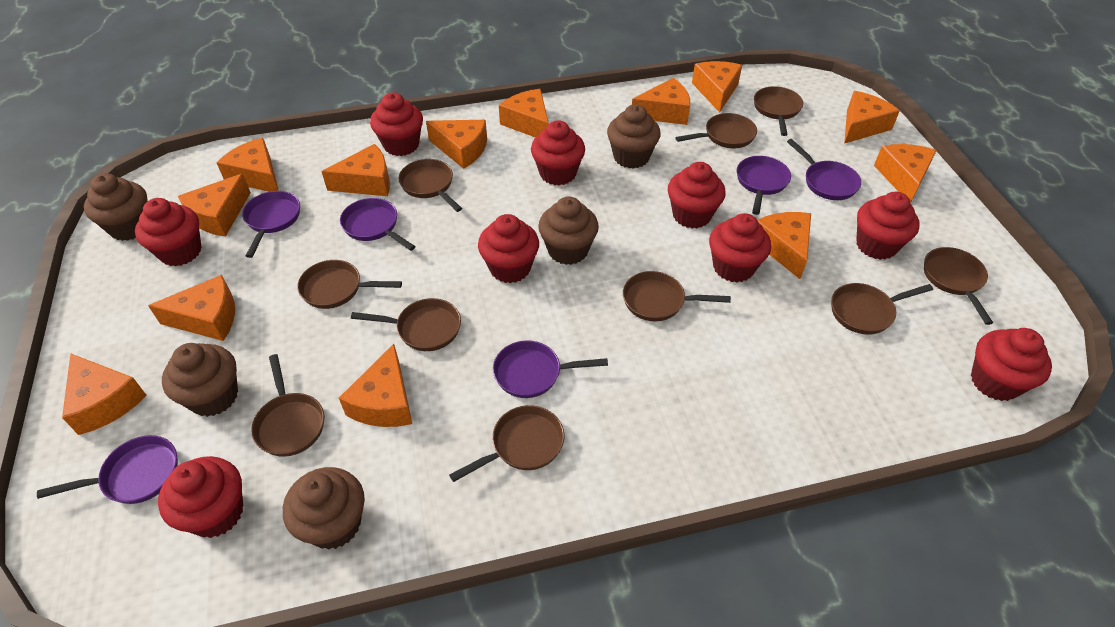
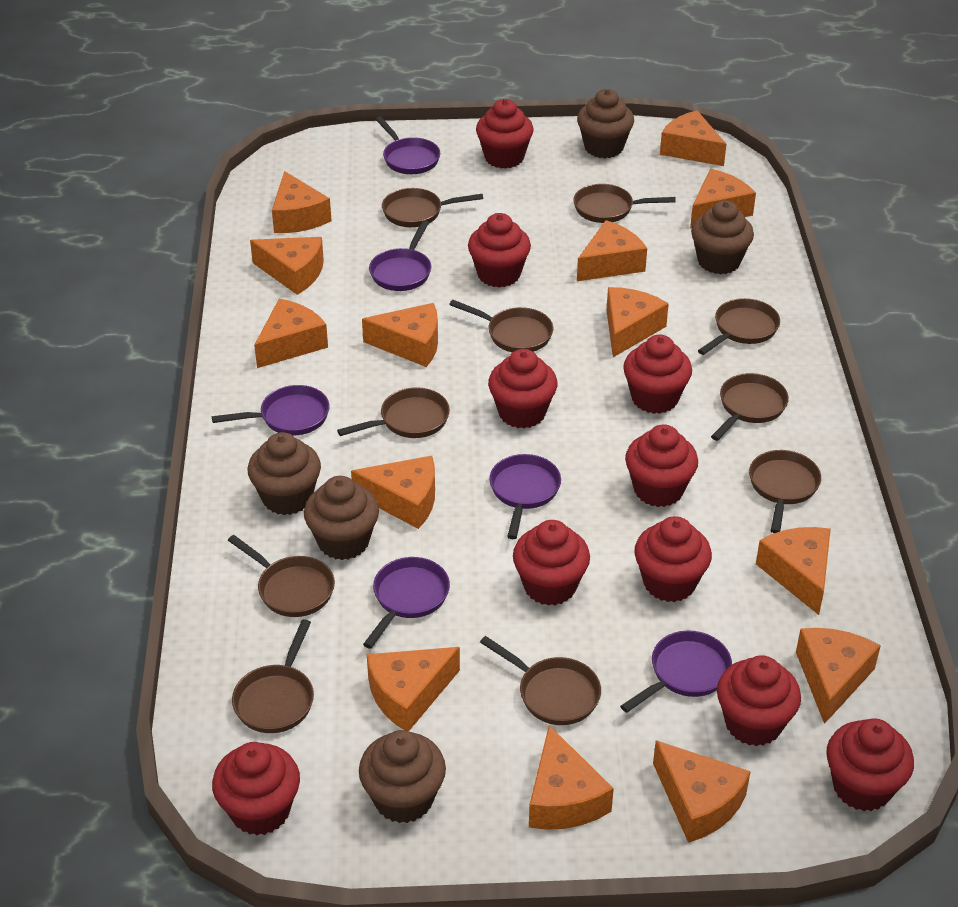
orange cheese: [62,353,146,435] [148,275,235,341] [178,174,251,237] [217,138,279,192] [321,144,390,196] [339,344,412,427] [426,120,487,169] [499,89,549,138] [632,78,690,125] [692,61,742,113] [758,212,811,279] [844,91,900,144] [874,144,937,203] = 13 -> [250,237,324,295] [254,299,328,368] [272,171,331,233] [351,456,435,529] [362,303,438,367] [367,647,460,731] [529,725,614,830] [577,220,647,281] [606,287,669,357] [653,740,751,843] [660,110,726,166] [690,169,756,228] [756,527,831,615] [796,628,881,724] = 14
red cupcake: [135,198,202,266] [158,456,244,538] [370,93,423,156] [478,214,539,283] [531,120,585,185] [668,162,725,228] [709,213,771,282] [856,191,920,260] [971,328,1052,401] = 9 -> [212,742,300,835] [468,213,531,288] [476,99,534,169] [488,349,557,428] [513,520,590,606] [623,334,692,414] [625,424,698,507] [634,516,712,602] [717,655,801,746] [826,718,914,811] = 10

